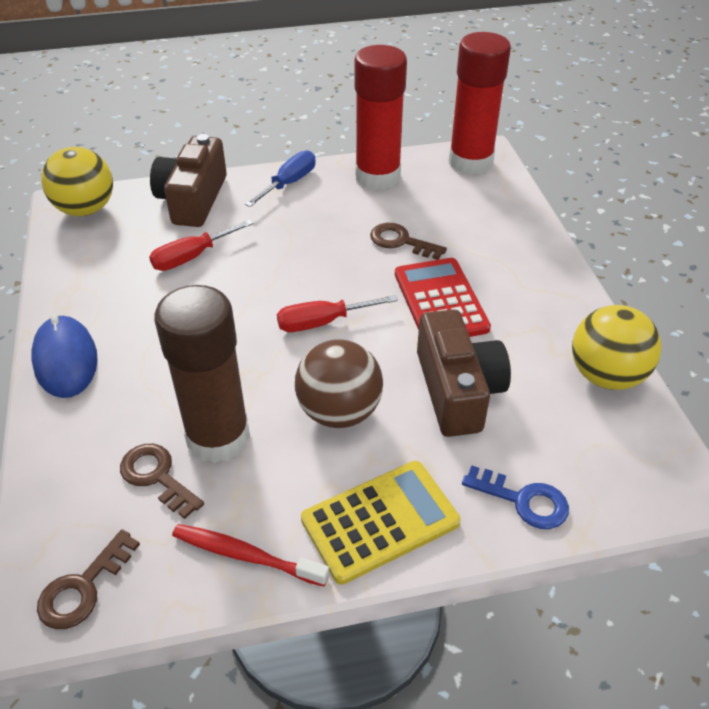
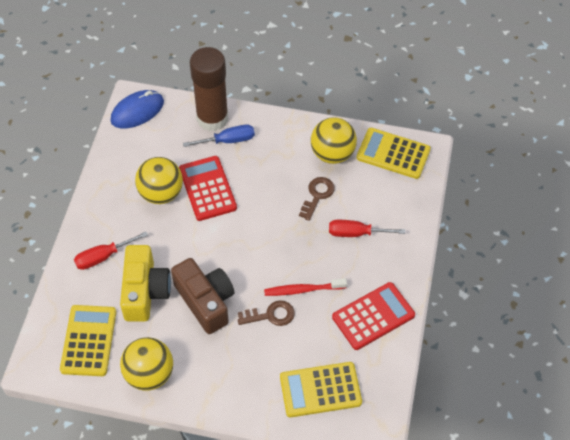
blue key: [462,466,569,529] = 1 -> none = 0
brown ball: [295,339,383,428] = 1 -> none = 0
brown camera: [150,134,227,227] [417,309,511,437] = 2 -> [171,258,234,334] = 1
brown key: [37,529,140,629] [120,444,204,519] [370,223,447,260] = 3 -> [238,300,295,326] [299,177,335,221] = 2
red calculator: [395,258,491,337] = 1 -> [179,156,237,221] [332,282,415,350] = 2
red glue stick: [355,45,407,190] [449,32,511,175] = 2 -> none = 0
yellow ball: [41,147,113,216] [572,305,662,390] = 2 -> [120,337,173,391] [135,157,183,204] [311,117,357,164] = 3
yellow calculator: [301,461,461,585] = 1 -> [60,305,116,376] [280,362,362,417] [356,128,431,179] = 3
yellow camera: none = 0 -> [120,245,171,322] = 1

